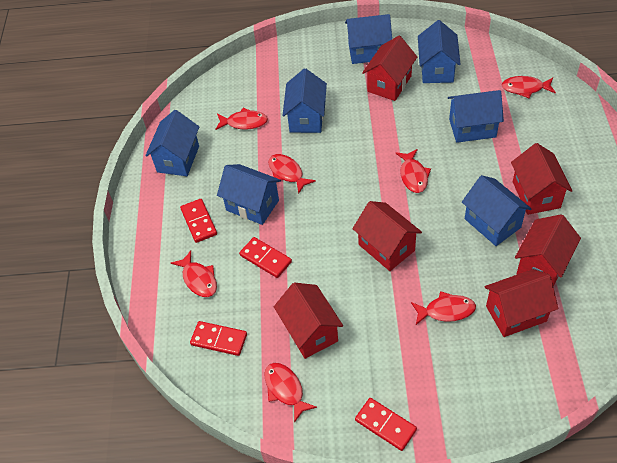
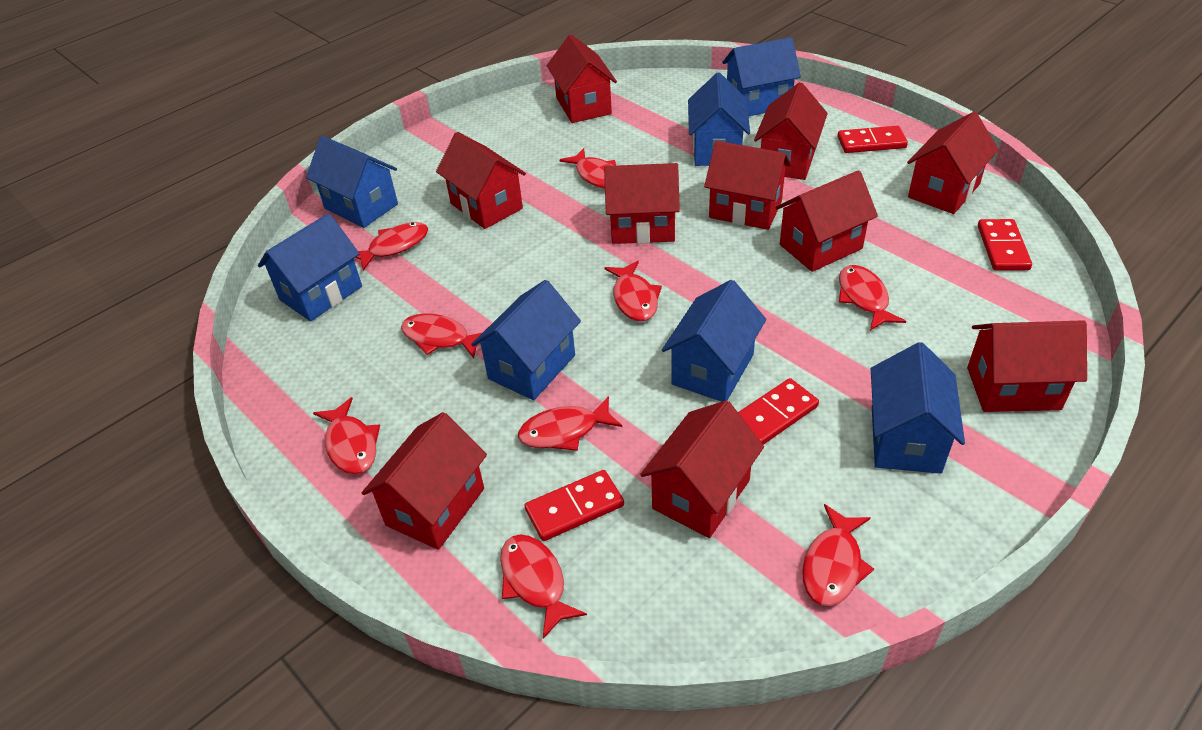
red fish: [171,250,217,297] [215,108,268,130] [265,363,317,423] [268,154,316,194] [395,149,431,193] [411,291,476,325] [502,76,556,99] = 7 -> [313,397,380,475] [355,222,428,271] [401,313,482,358] [500,534,587,639] [518,396,622,451] [559,148,616,189] [604,261,662,321] [802,504,874,606] [839,265,906,331] = 9
red house: [274,282,343,359] [352,201,422,271] [362,36,417,101] [484,269,558,337] [511,143,573,215] [515,214,581,286] = 6 -> [362,412,487,550] [436,132,526,229] [547,34,617,123] [604,163,680,244] [640,400,764,538] [704,141,791,230] [754,82,828,180] [775,170,878,272] [907,112,999,214] [967,320,1087,412] = 10

